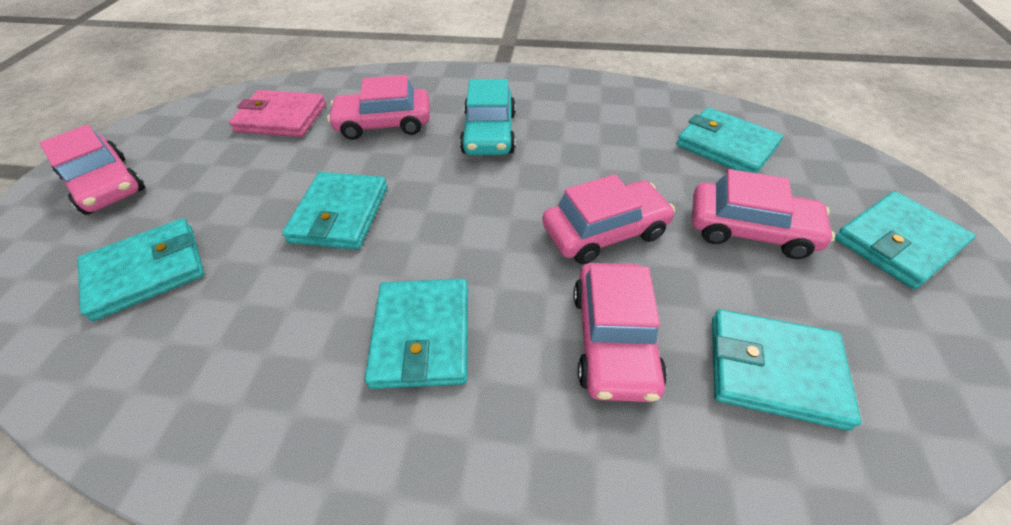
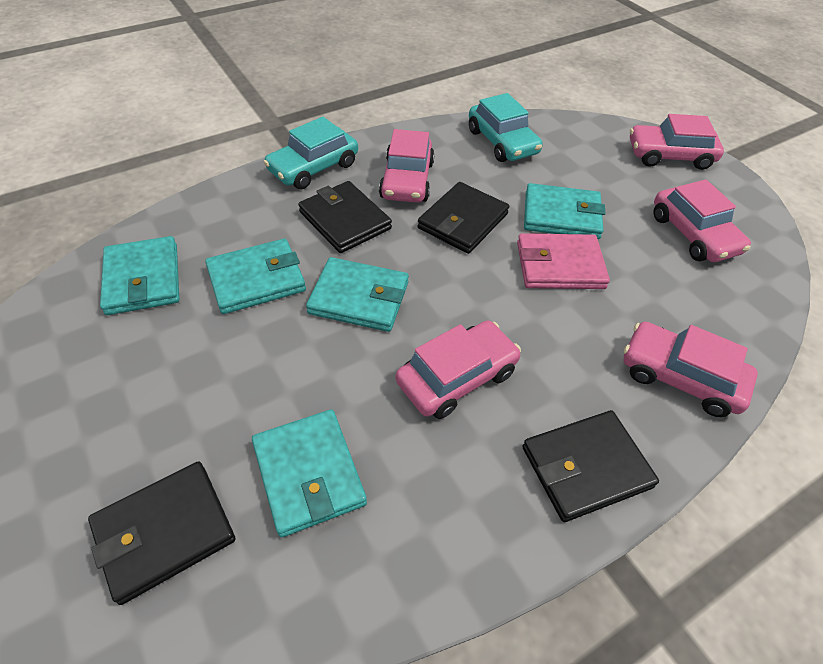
black wallet: none = 0 -> [88,461,235,605] [298,181,392,253] [417,182,509,254] [522,410,659,522] = 4
turquoise car: [460,79,515,155] = 1 -> [263,117,358,189] [469,93,543,162] = 2
turquoise wallet: [77,218,204,321] [282,172,388,249] [365,279,468,389] [676,107,783,173] [712,309,861,431] [835,191,976,289] = 6 -> [100,236,179,315] [205,239,306,314] [252,409,367,537] [306,257,409,332] [524,183,606,239] = 5

